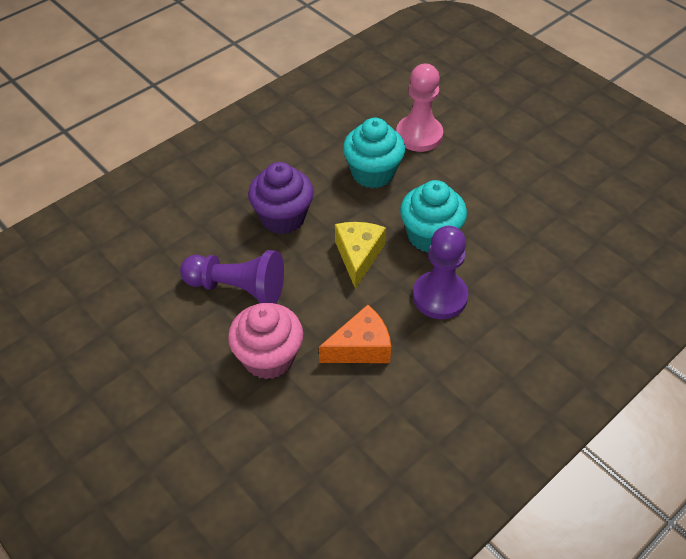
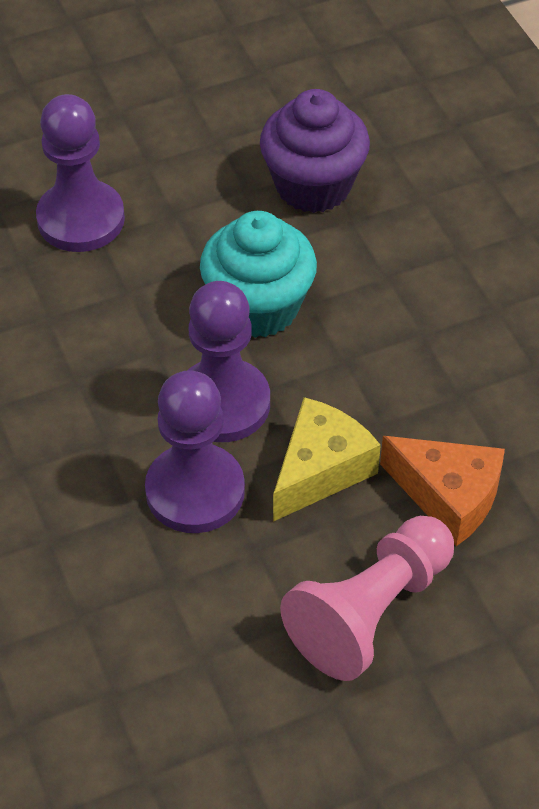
pink cupcake: [228,303,303,379] = 1 -> none = 0
purple pawn: [180,250,284,304] [413,226,469,319] = 2 -> [36,94,125,252] [145,370,245,533] [188,281,270,442] = 3
turquoise cupcake: [343,118,405,188] [400,180,467,253] = 2 -> [200,211,317,338] = 1

